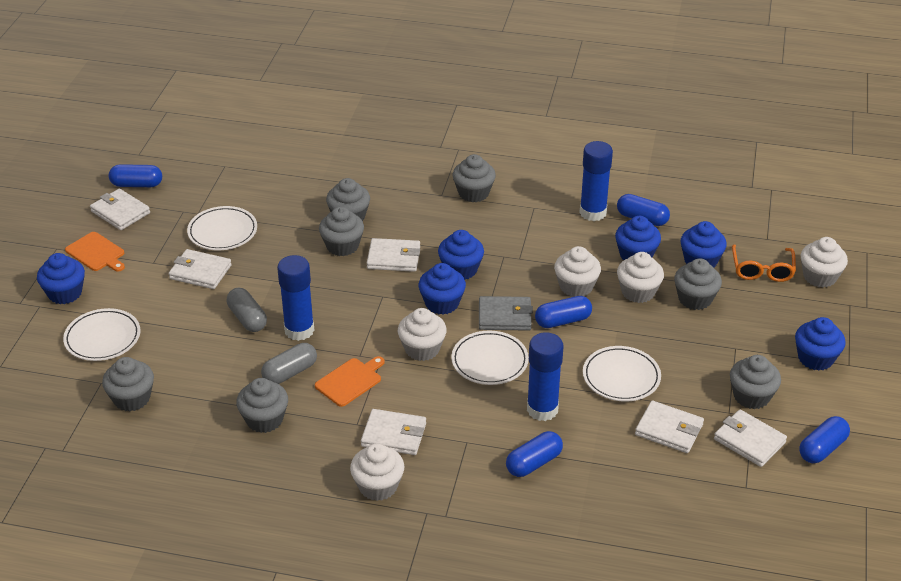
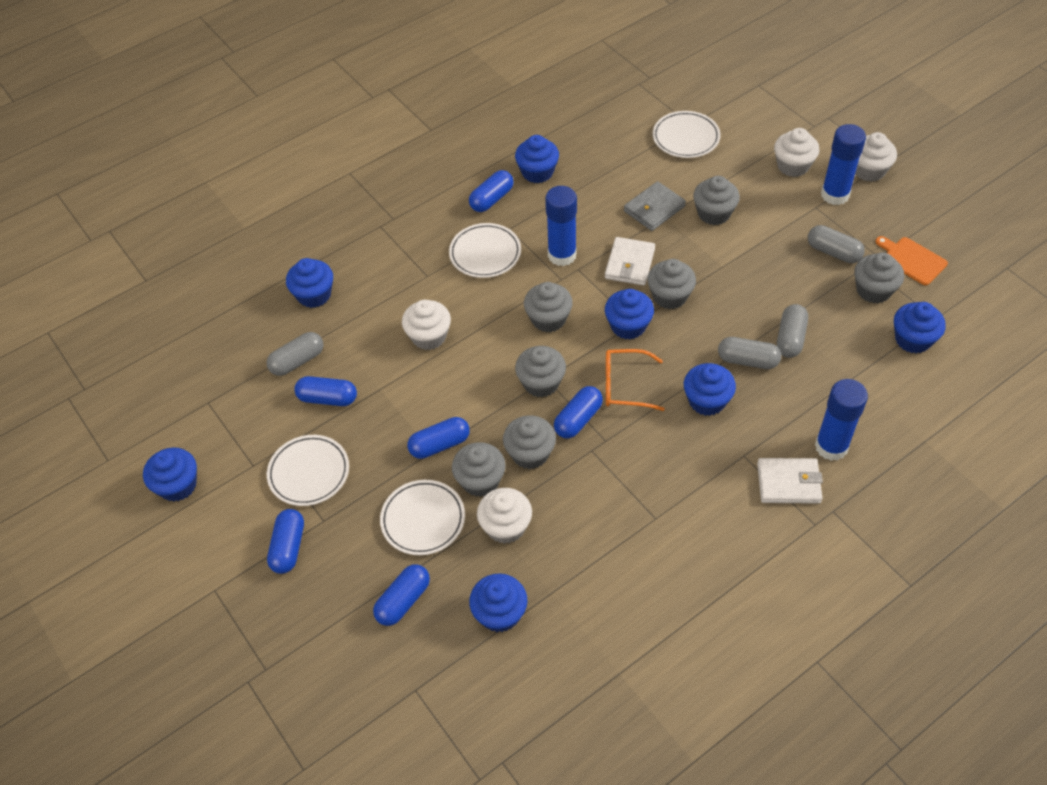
blue capsule: [109,164,162,187] [506,431,563,477] [535,296,592,328] [617,194,670,226] [799,416,850,463] = 5 -> [267,509,304,574] [294,376,357,406] [373,564,430,626] [407,417,470,459] [469,170,514,212] [554,386,603,438] = 6
blue cupcake: [37,253,85,304] [419,263,466,315] [438,230,484,280] [615,216,661,260] [681,221,727,268] [795,317,846,371] = 6 -> [143,447,197,502] [286,258,333,308] [469,573,528,632] [515,135,559,183] [605,289,654,340] [684,363,736,416] [894,302,946,353] = 7
grey capsule: [227,288,267,332] [261,343,317,384] = 2 -> [267,332,324,376] [718,337,781,369] [777,304,808,358] [808,225,865,263] = 4
orange cutting board: [65,232,125,272] [315,356,385,407] = 2 -> [876,236,948,285] = 1
white cupcake: [350,444,404,501] [398,308,447,361] [554,246,601,297] [617,252,664,303] [801,237,848,288] = 5 -> [402,300,451,350] [477,488,532,544] [774,128,819,177] [855,132,897,182] = 4
white wallet: [90,189,150,230] [169,249,232,289] [361,409,426,455] [367,238,420,272] [635,401,704,453] [714,409,787,467] = 6 -> [605,237,655,286] [757,458,823,504] = 2

